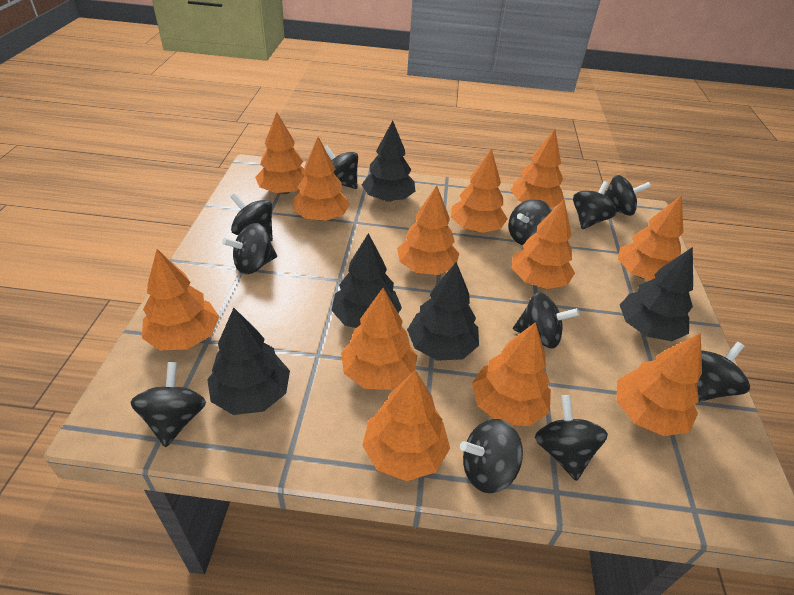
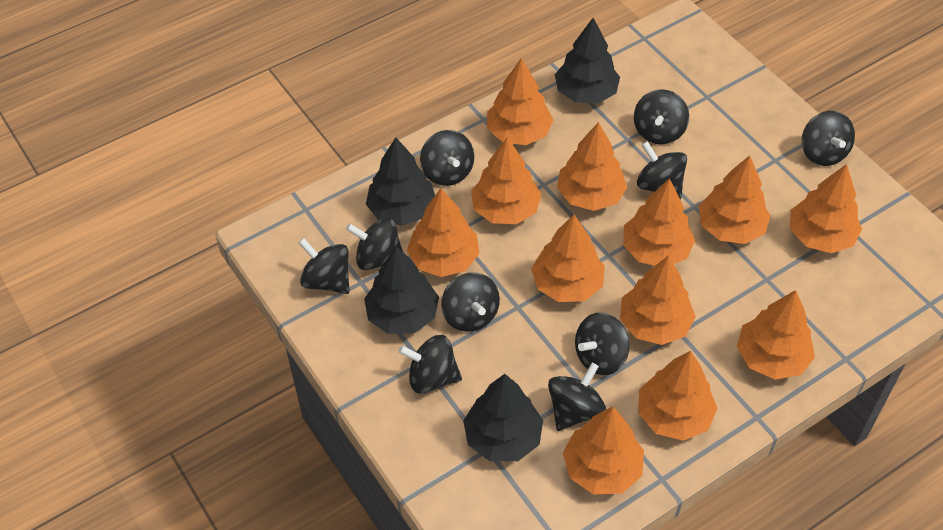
black spinning top: [130,362,206,447] [222,223,277,275] [230,193,273,241] [324,145,358,189] [460,419,523,493] [508,199,552,245] [513,292,580,349] [535,395,608,481] [573,181,617,229] [604,175,651,216] [697,342,750,402] = 11 -> [299,238,350,294] [346,218,403,270] [398,335,462,394] [420,130,474,186] [441,272,500,332] [548,363,606,431] [575,312,630,375] [634,89,689,144] [637,141,687,200] [802,111,855,166] = 10
black tree: [207,308,290,415] [331,233,402,328] [362,120,416,202] [407,262,479,361] [620,247,693,341] = 5 -> [364,246,439,334] [366,137,435,226] [463,374,543,461] [555,18,620,103] = 4

